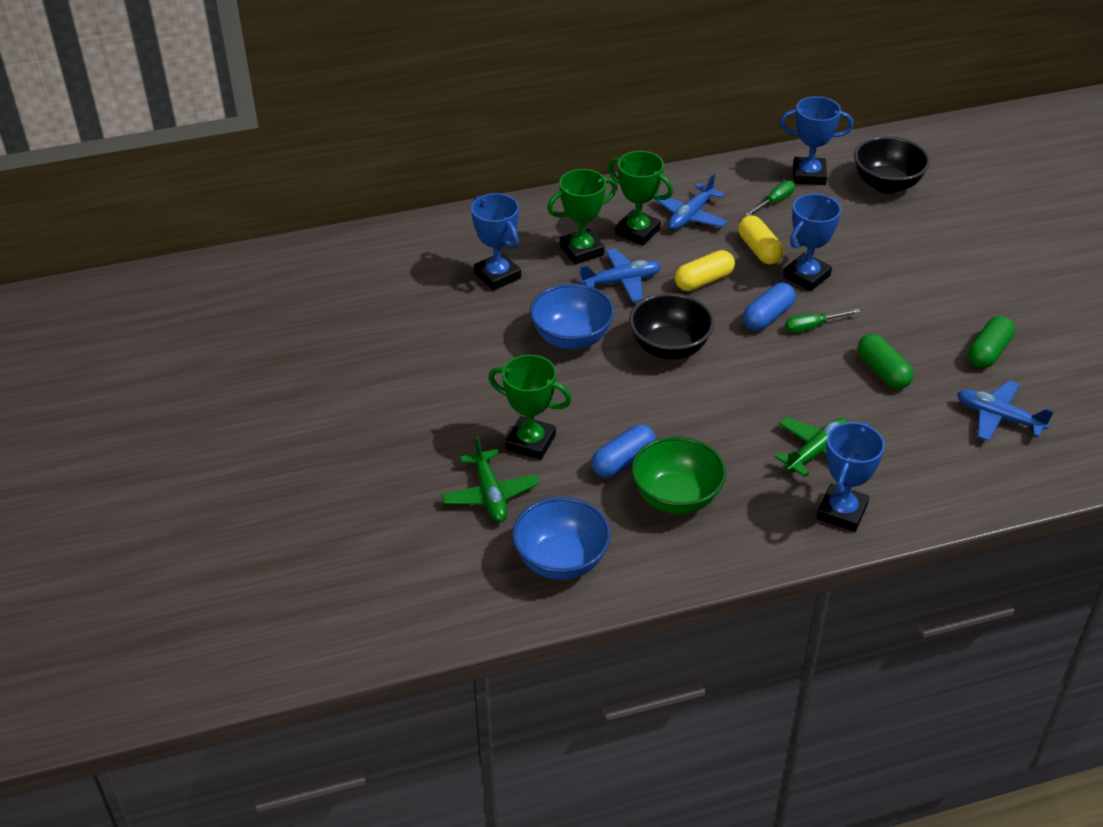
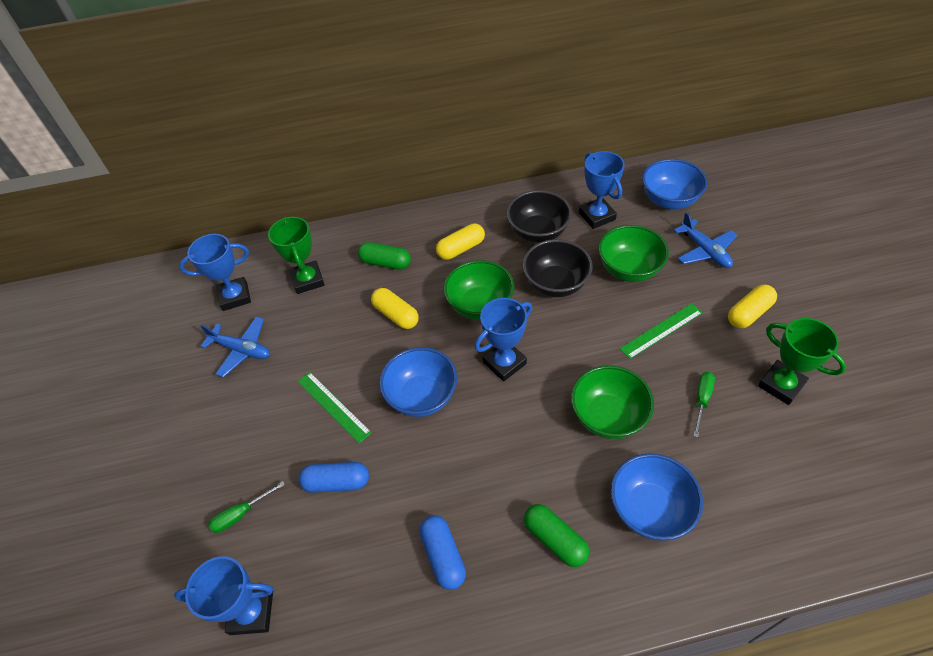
blue bowl: [512,497,611,580] [530,284,614,349] = 2 -> [379,347,457,417] [611,453,703,541] [642,159,708,209] = 3
blue plane: [579,248,661,302] [654,173,728,230] [957,380,1054,441] = 3 -> [200,317,270,378] [674,212,737,268] = 2
green bowl: [631,436,726,514] = 1 -> [443,260,514,320] [571,365,654,439] [598,225,669,282] = 3
green plane: [441,436,539,522] [775,417,849,477] = 2 -> none = 0
green ruler: none = 0 -> [298,372,372,443] [620,303,703,359] = 2
green trophy: [488,355,572,460] [547,169,617,264] [608,151,673,246] = 3 -> [268,217,325,294] [758,318,846,405] = 2
yellow capsule: [675,250,735,291] [738,215,784,265] = 2 -> [371,288,419,329] [436,223,485,260] [728,284,777,328] = 3

